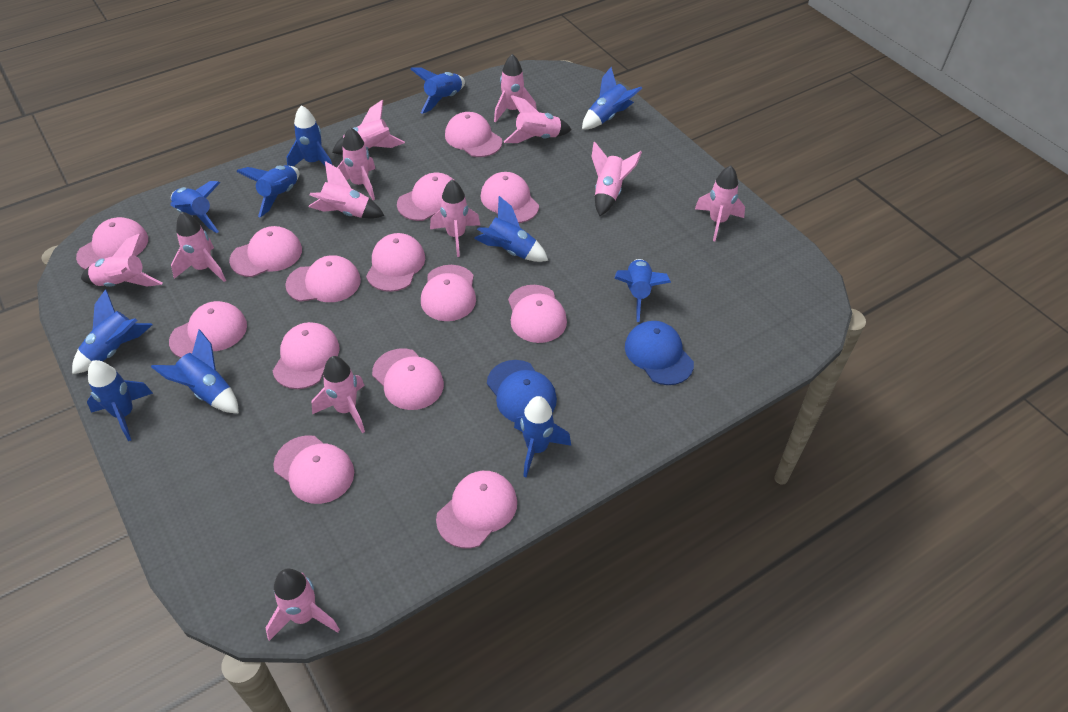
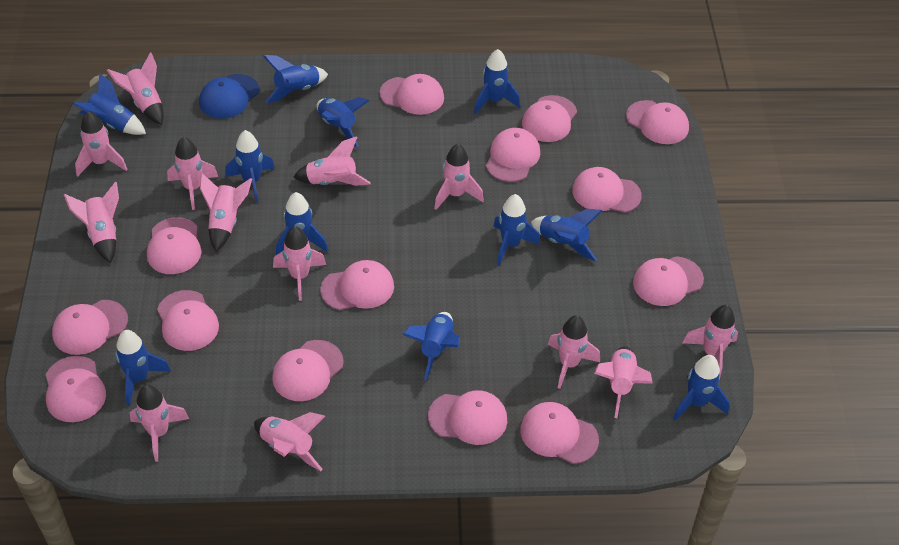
blue cap: [487,360,557,422] [625,321,694,385] = 2 -> [199,74,259,119] = 1
pink rocket: [81,233,162,287] [171,212,226,282] [266,569,340,641] [309,161,384,218] [312,356,365,433] [332,100,405,155] [337,127,375,200] [430,180,481,257] [494,54,537,122] [504,95,572,143] [591,142,642,216] [695,166,745,241] = 12 -> [64,182,119,263] [75,111,128,177] [107,52,164,125] [130,385,189,462] [167,137,218,210] [200,173,252,252] [254,412,325,471] [273,226,326,301] [294,136,371,186] [434,144,484,210] [548,315,600,389] [594,346,653,418] [683,305,738,380] = 13

